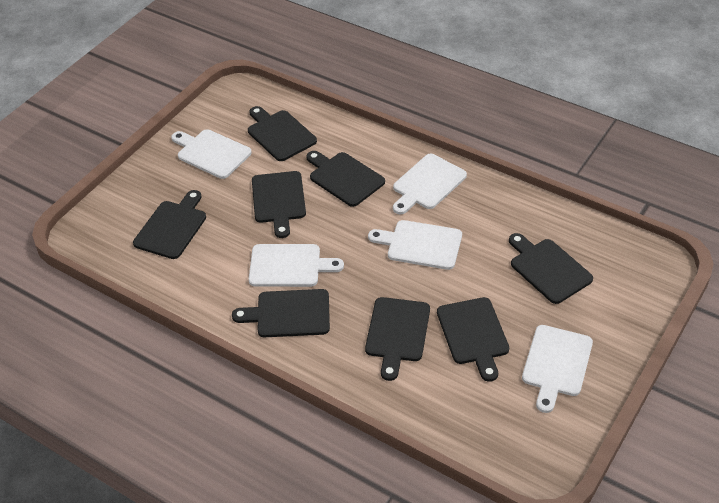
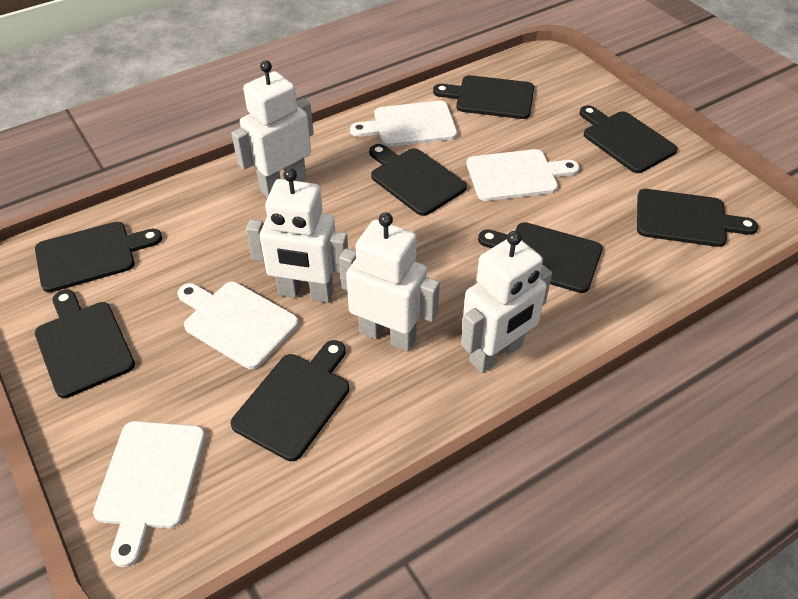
white cutting board: [171,129,252,179] [249,244,344,287] [368,220,462,270] [393,154,467,214] [522,325,593,413] = 5 -> [93,421,205,567] [177,282,299,369] [350,101,457,147] [466,149,580,201] = 4
white robot: none = 0 -> [231,60,314,197] [246,168,348,303] [339,213,440,352] [461,231,552,373] = 4

